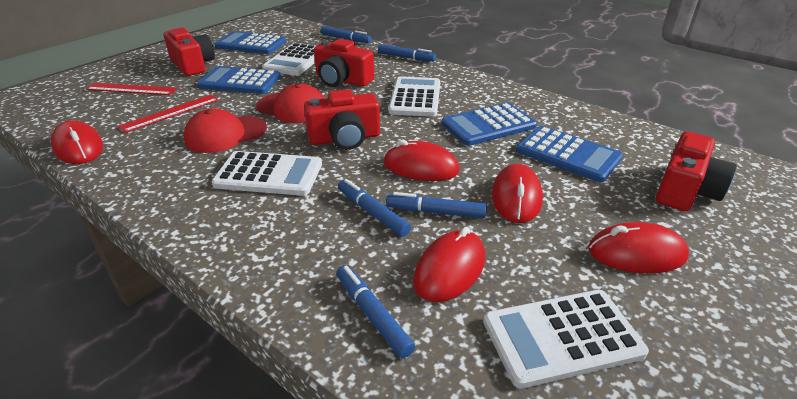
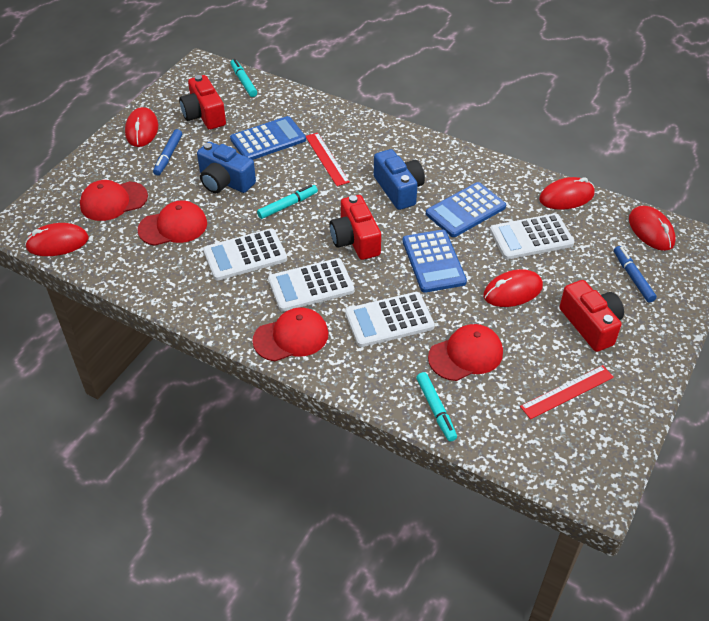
blue calculator: [197,66,281,94] [214,31,286,54] [442,102,537,146] [516,126,623,182] = 4 -> [230,116,306,160] [402,230,467,293] [426,182,506,237] = 3
blue camera: none = 0 -> [197,142,256,193] [374,149,425,210] = 2
blue marker: [321,26,371,43] [336,265,415,358] [338,179,411,237] [378,44,436,62] [386,192,487,218] = 5 -> [153,129,182,176] [614,246,657,303] = 2
red camera: [164,28,215,76] [304,89,380,150] [314,39,374,87] [656,131,737,211] = 4 -> [179,75,226,130] [329,195,381,260] [560,280,624,352] = 3
red cap: [183,108,267,153] [256,84,324,123] = 2 -> [80,180,148,221] [137,200,207,246] [252,307,328,361] [428,324,503,381] = 4
turquoise marker: none = 0 -> [230,59,257,97] [257,185,318,219] [416,372,457,442] = 3

